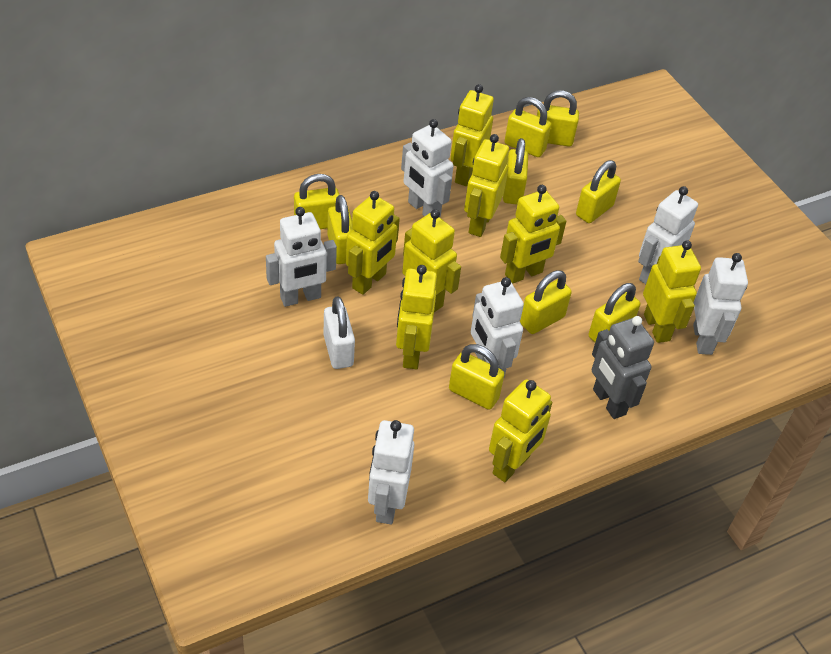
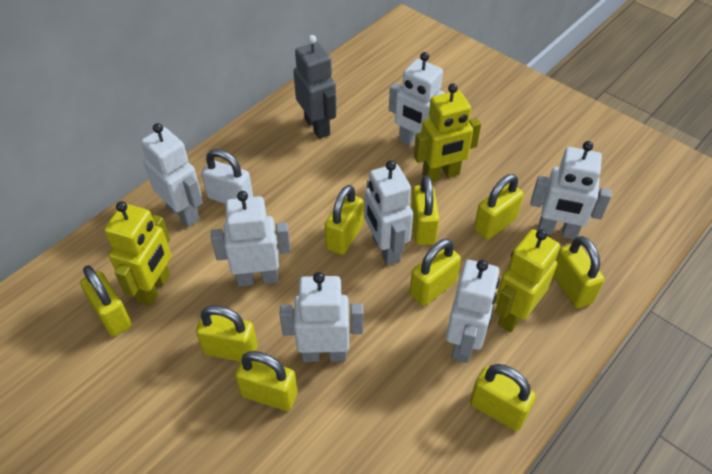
white robot: [266,207,337,307] [368,420,414,524] [401,119,454,217] [471,277,524,378] [638,186,698,284] [693,253,748,355] = 6 -> [141,123,203,227] [211,191,291,286] [279,272,363,362] [365,160,413,266] [389,52,445,145] [446,260,500,363] [531,141,612,239] = 7
yellow robot: [346,191,400,295] [396,265,437,369] [402,209,461,312] [450,84,494,186] [464,134,509,237] [489,379,552,482] [500,185,566,284] [643,240,701,343] = 8 -> [104,201,172,306] [414,83,481,182] [495,229,560,332] = 3

